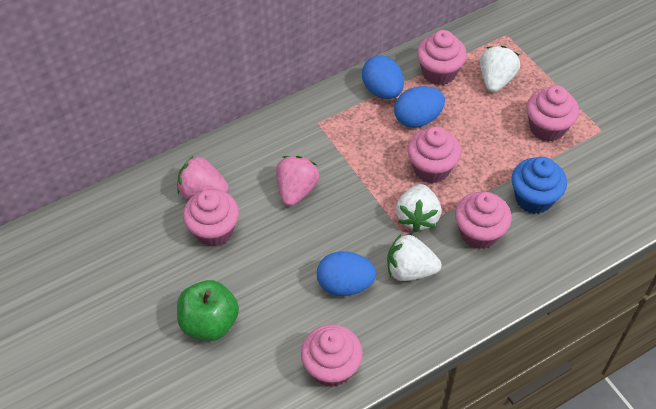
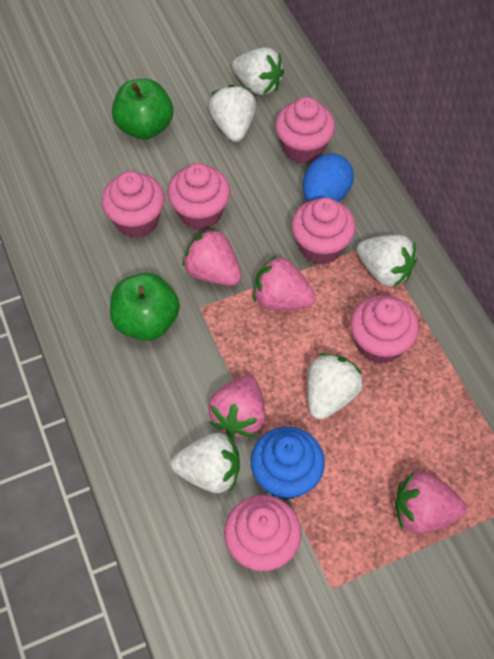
blue egg: [317,252,376,296] [362,55,404,99] [394,86,445,128] = 3 -> [303,153,354,202] = 1
green apple: [177,280,239,341] = 1 -> [110,273,180,341] [112,79,173,139] = 2
pink strawberry: [177,156,229,200] [276,156,319,206] = 2 -> [182,228,241,286] [208,375,265,438] [253,256,316,310] [395,472,466,534] = 4
white strawberry: [387,234,441,281] [396,184,441,232] [480,46,520,92] = 3 -> [171,433,240,493] [208,85,256,142] [232,47,284,95] [307,353,363,420] [357,235,417,287] = 5

